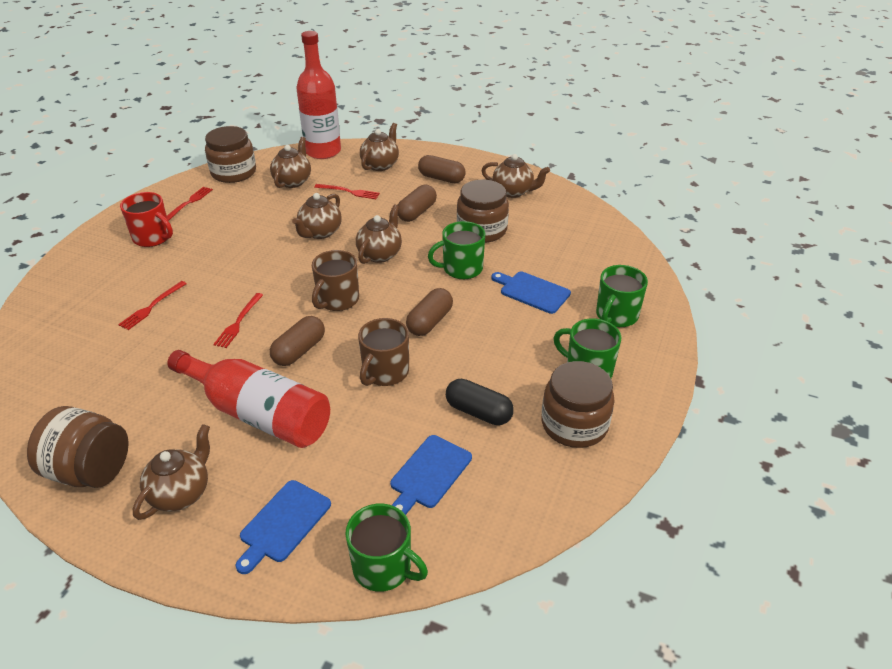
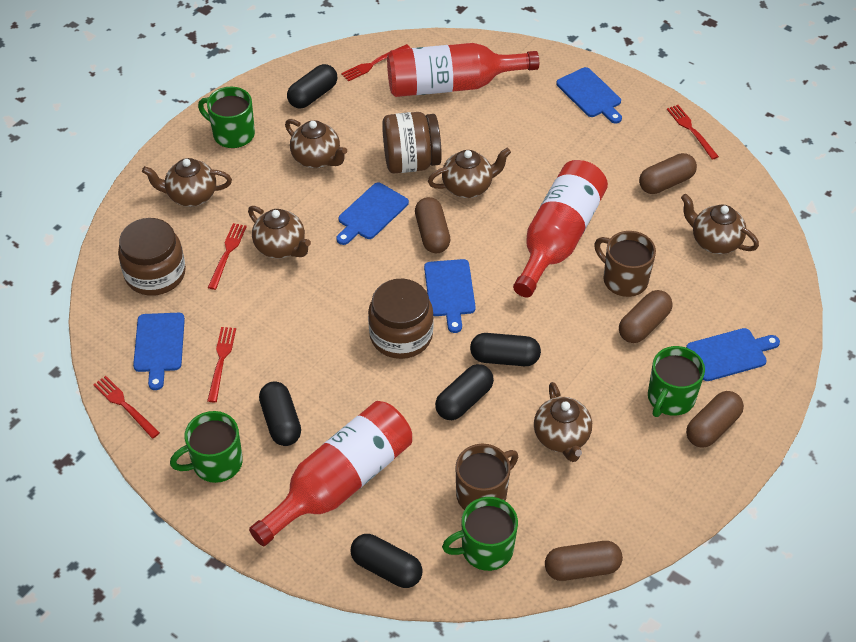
black capsule: [446,379,514,425] = 1 -> [259,382,301,446] [287,64,337,109] [350,534,423,588] [435,364,494,420] [470,333,541,366] = 5
blue cutting board: [235,480,331,574] [390,435,472,515] [491,272,571,314] = 3 -> [133,313,185,390] [336,182,409,245] [424,259,476,333] [556,67,622,123] [686,328,780,381] = 5
brown capsule: [270,316,325,366] [398,185,437,222] [406,288,453,336] [418,155,465,183] = 4 -> [415,197,451,253] [545,541,623,581] [619,290,673,343] [639,153,697,194] [686,391,744,448] = 5
brown jar: [27,406,129,488] [205,126,256,183] [457,180,509,243] [541,361,615,448] = 4 -> [118,218,186,296] [368,279,434,359] [382,112,442,174] = 3
red bottle: [167,350,330,448] [296,31,341,159] = 2 -> [249,401,412,546] [387,43,539,97] [513,160,608,297] = 3
red fork: [118,281,187,330] [167,187,213,221] [213,293,263,348] [314,184,380,199] = 4 -> [93,376,160,439] [207,327,236,402] [208,223,247,290] [341,44,411,82] [667,105,719,160] = 5
red mug: [120,192,173,247] = 1 -> none = 0

